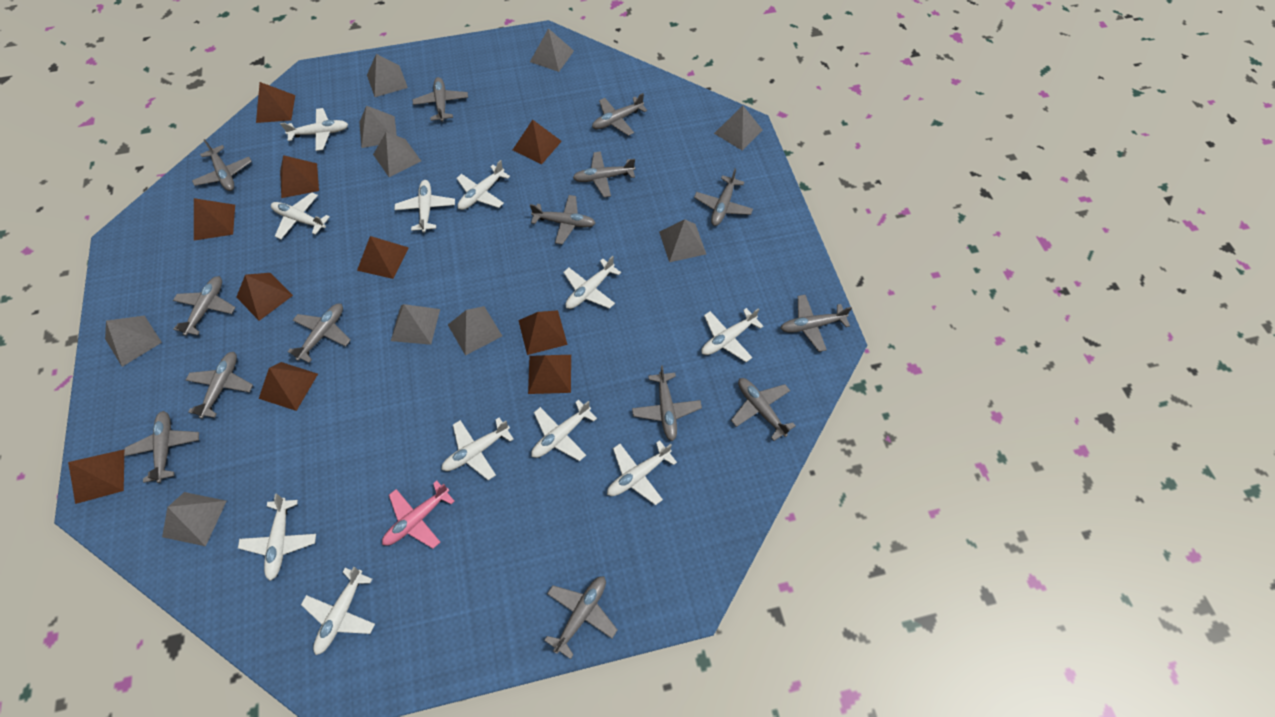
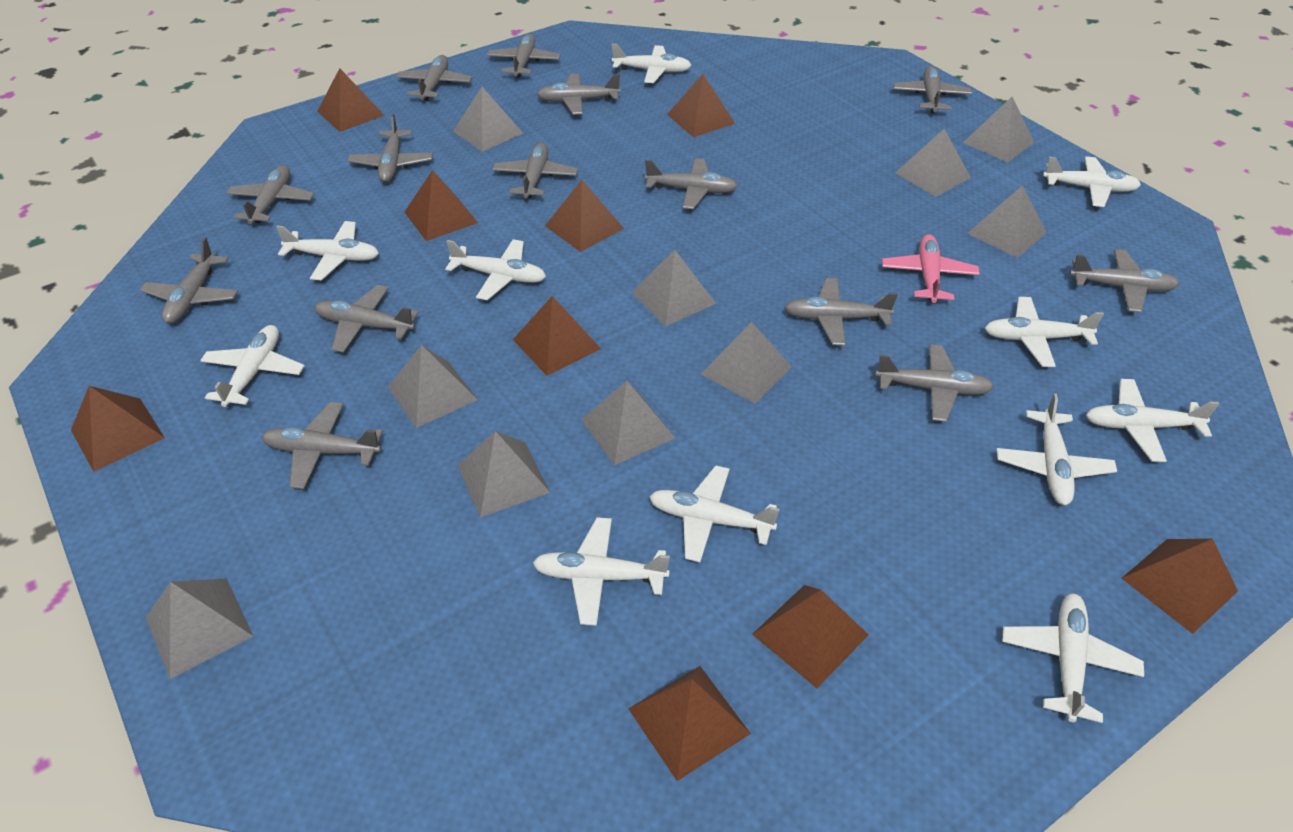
brown pyramid: [68,449,125,504] [194,198,235,241] [236,273,293,321] [256,82,295,123] [259,362,318,411] [280,155,319,198] [357,236,409,279] [513,119,562,164] [518,310,568,355] [528,355,571,394] = 10 -> [71,386,165,472] [317,68,384,132] [404,170,478,241] [513,296,601,376] [545,180,624,252] [628,666,751,781] [667,74,735,137] [752,585,869,688] [1121,539,1238,634] = 9

